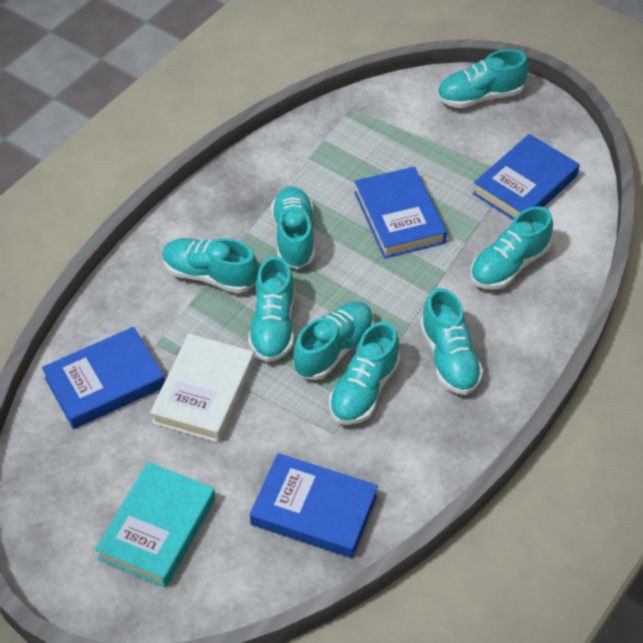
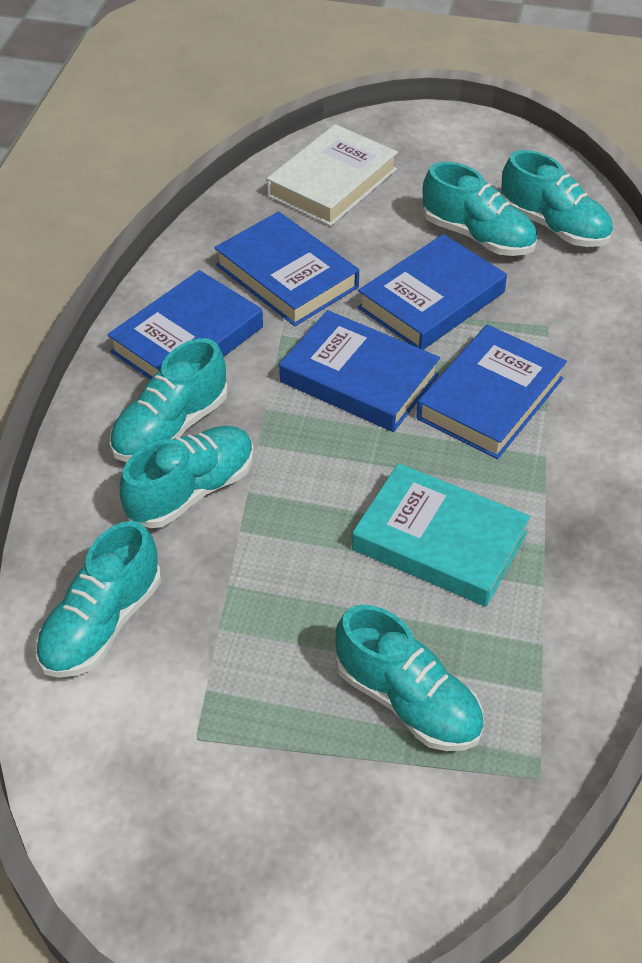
blue book: [42,327,165,429] [250,453,378,558] [354,167,447,259] [473,134,580,220] = 4 -> [107,270,263,380] [214,211,359,326] [279,310,440,432] [358,234,507,350] [416,325,567,459] = 5
turquoise shoe: [162,238,259,293] [248,256,295,362] [271,186,315,269] [293,302,374,380] [329,321,400,425] [420,288,483,395] [437,49,529,108] [470,206,553,290] = 8 -> [35,521,161,678] [110,338,228,462] [120,426,254,528] [335,604,484,751] [423,162,537,256] [501,150,613,247] = 6

